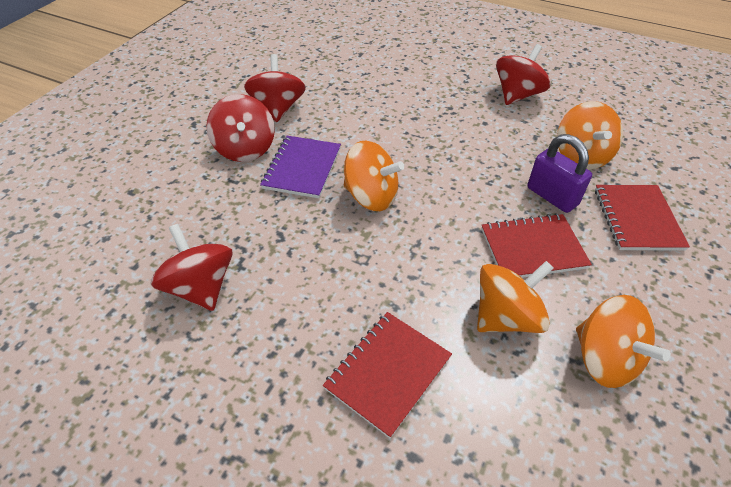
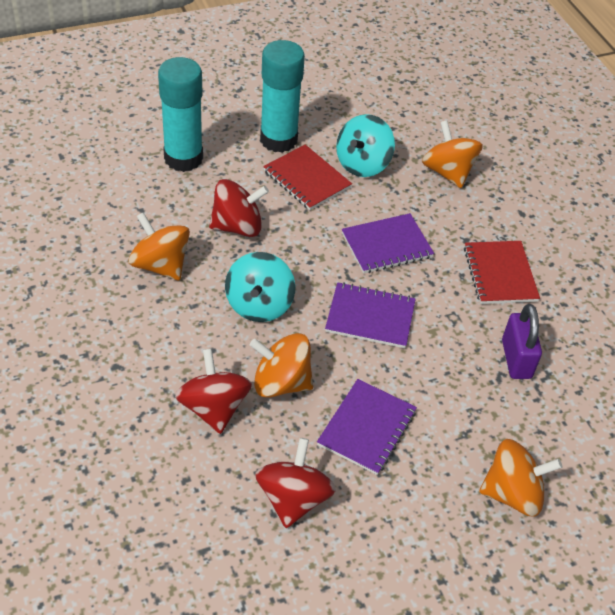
purple notebook: [260,136,341,198] = 1 -> [317,379,417,475] [325,282,416,348] [342,213,434,273] = 3
red notebook: [323,312,452,438] [481,213,592,278] [595,185,690,251] = 3 -> [263,145,352,210] [464,241,540,304] = 2
red spinning top: [150,224,233,311] [206,94,275,162] [244,54,306,122] [496,44,551,105] = 4 -> [175,348,252,434] [209,179,269,237] [255,438,336,528] = 3
turquoise glue stick: none = 0 -> [158,57,203,172] [260,40,305,153] = 2
turquoise spinning top: none = 0 -> [225,252,295,322] [336,114,395,177] = 2

